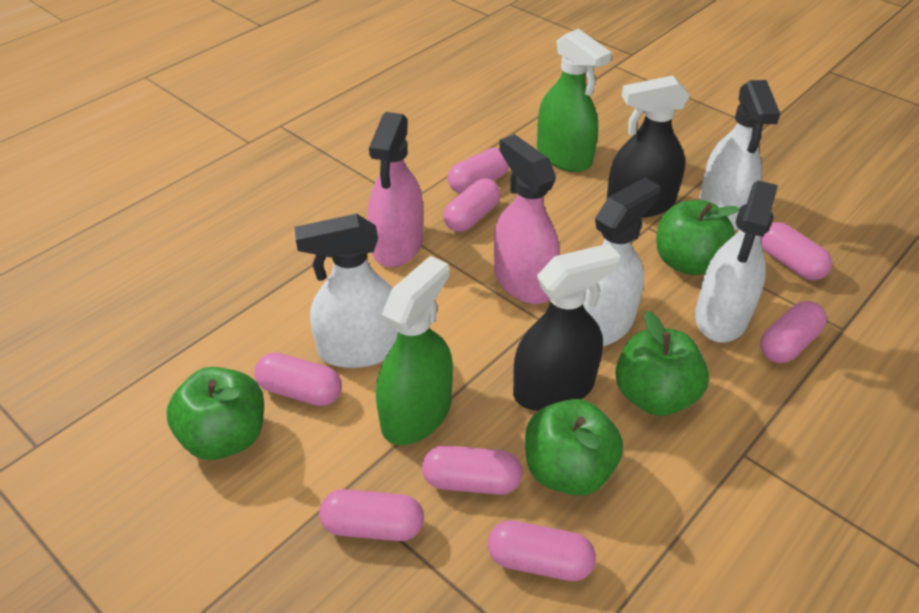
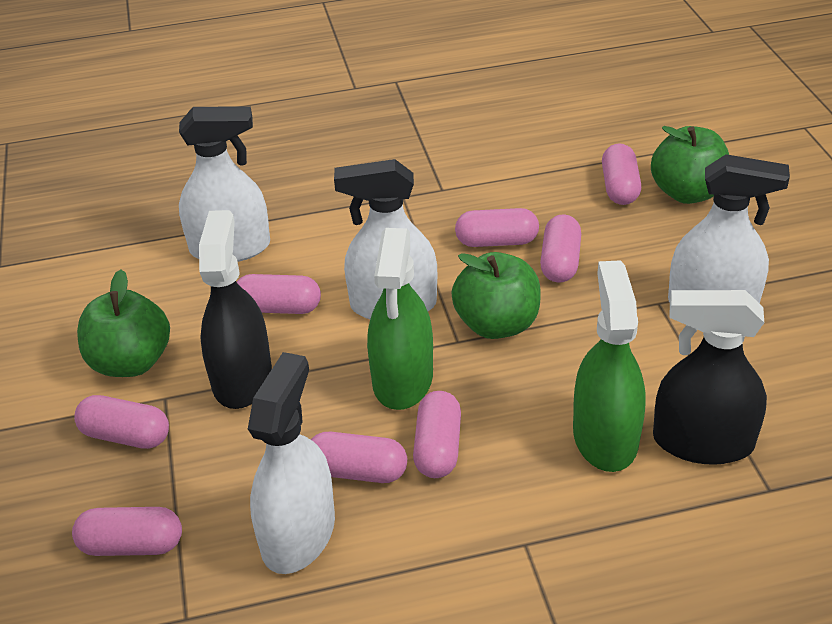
green apple: [166,367,264,460] [525,399,623,496] [615,311,709,416] [656,200,739,275] = 4 -> [77,269,170,377] [451,252,541,339] [651,126,729,204] = 3
pink spray bottle: [368,112,423,267] [494,134,560,304] = 2 -> none = 0

